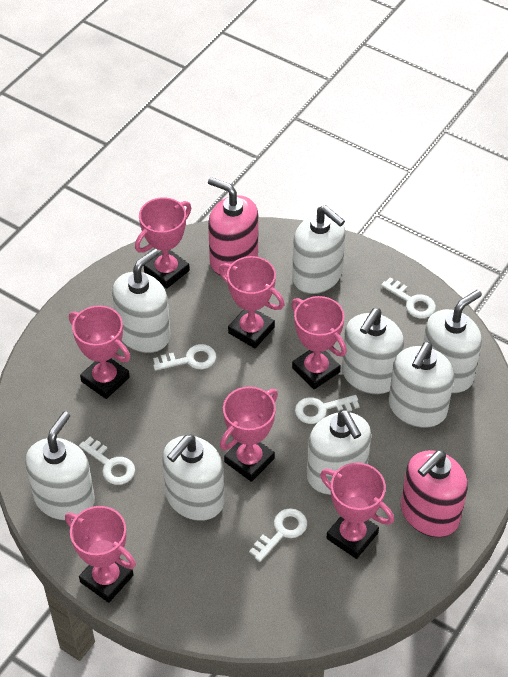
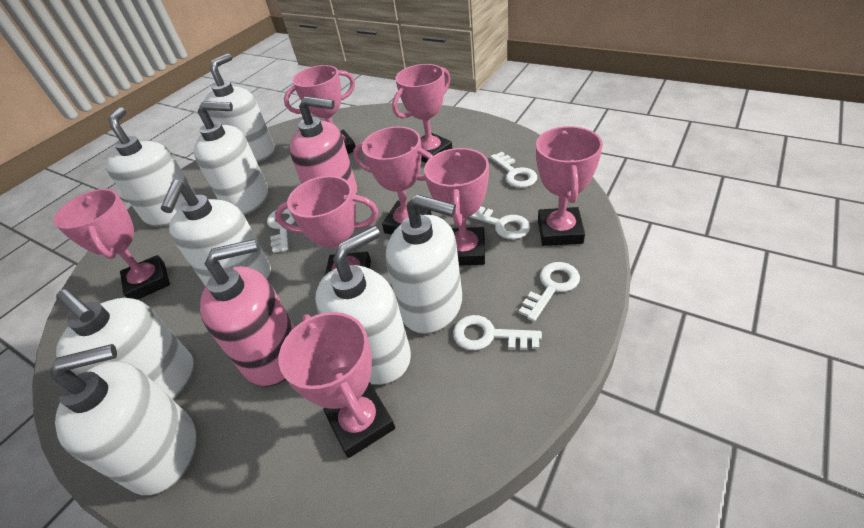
pink trophy: [65,506,136,603] [69,305,130,399] [135,197,191,289] [219,256,285,348] [220,387,278,482] [291,296,347,389] [320,463,394,559] = 7 -> [53,189,170,299] [275,176,378,275] [279,312,395,458] [284,65,356,154] [353,126,433,235] [392,64,453,163] [424,148,489,266] [536,126,603,246] = 8

